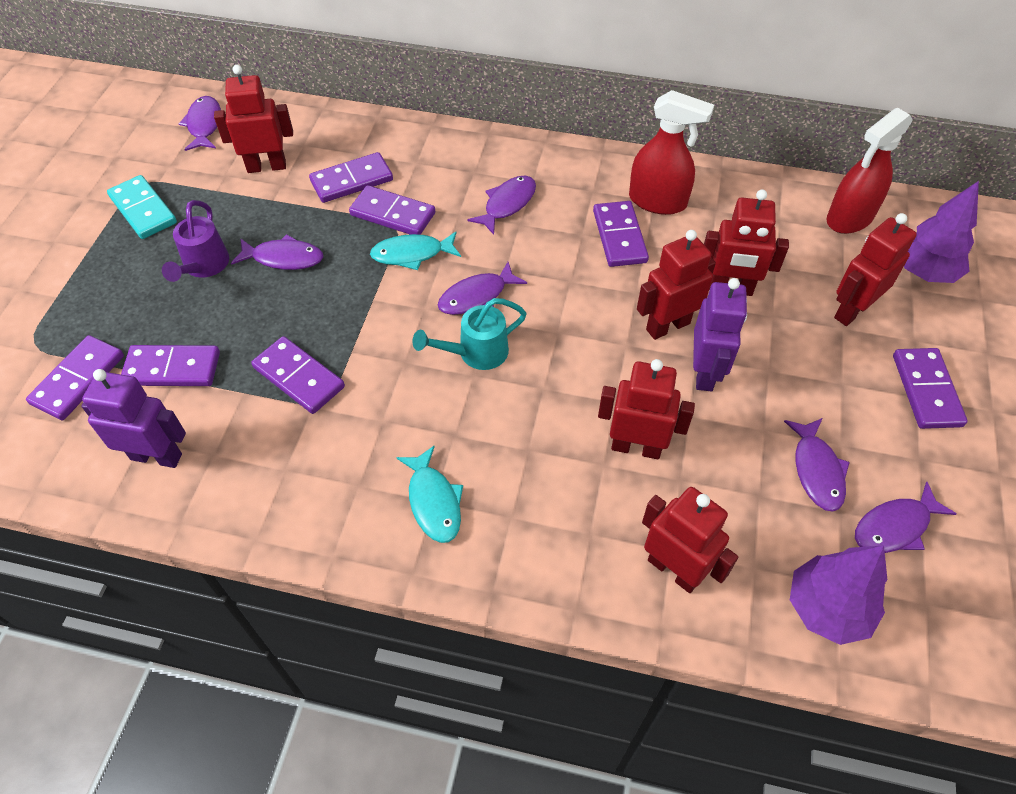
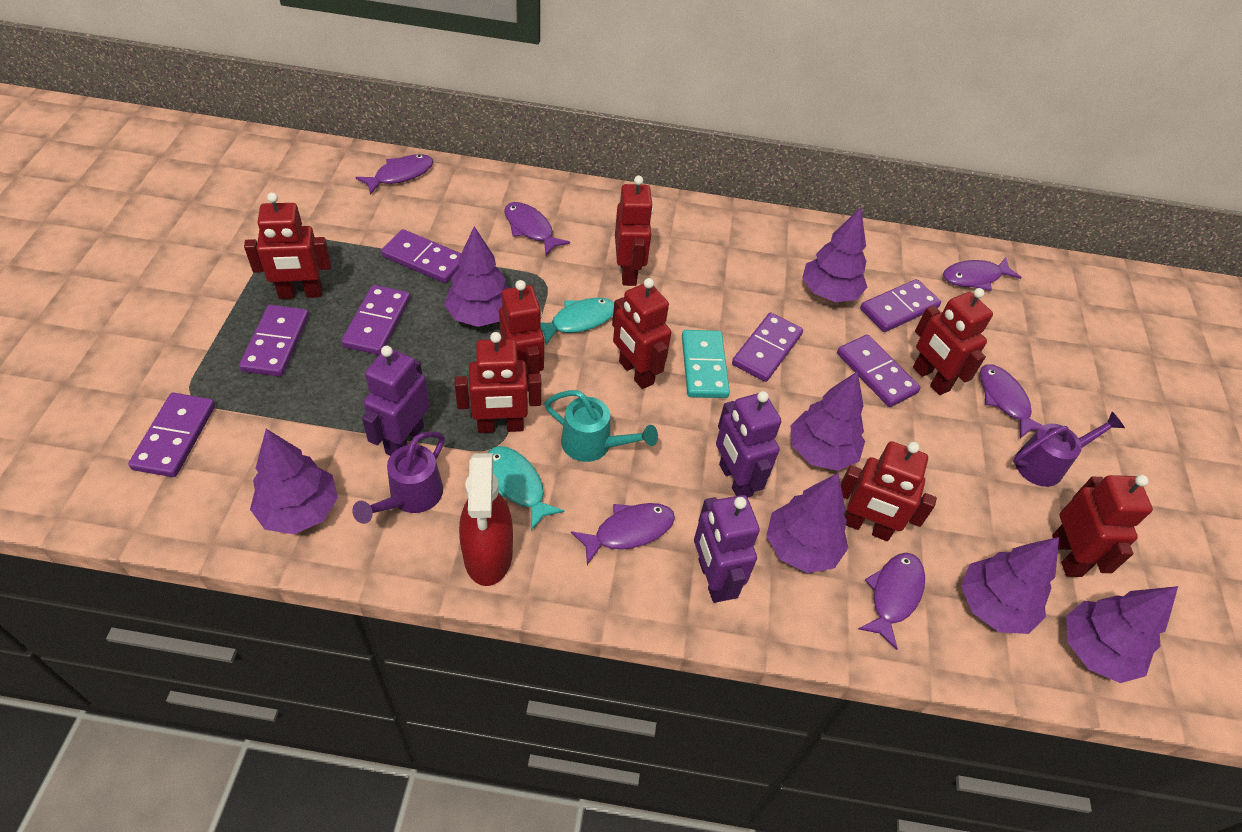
purple robot: [81,369,186,468] [693,278,747,391] = 2 -> [362,346,430,456] [694,495,760,603] [716,391,781,497] = 3
purple tree: [790,546,887,645] [904,181,979,283] = 2 -> [250,429,338,534] [444,226,509,327] [766,473,848,573] [790,371,865,471] [802,208,867,302] [961,537,1059,634] [1066,586,1178,683] = 7
purple watering can: [162,200,229,282] = 1 -> [352,431,445,524] [1013,412,1125,487] = 2
red robot: [214,65,293,173] [598,359,695,459] [637,230,716,340] [642,487,738,593] [704,190,789,296] [834,213,917,326] = 6 -> [244,193,331,299] [455,332,541,433] [499,280,544,392] [612,278,671,389] [615,176,653,286] [841,441,937,541] [913,288,993,395] [1052,475,1153,577] = 8
red spray bottle: [629,90,714,215] [826,108,913,234] = 2 -> [459,453,513,586] = 1

